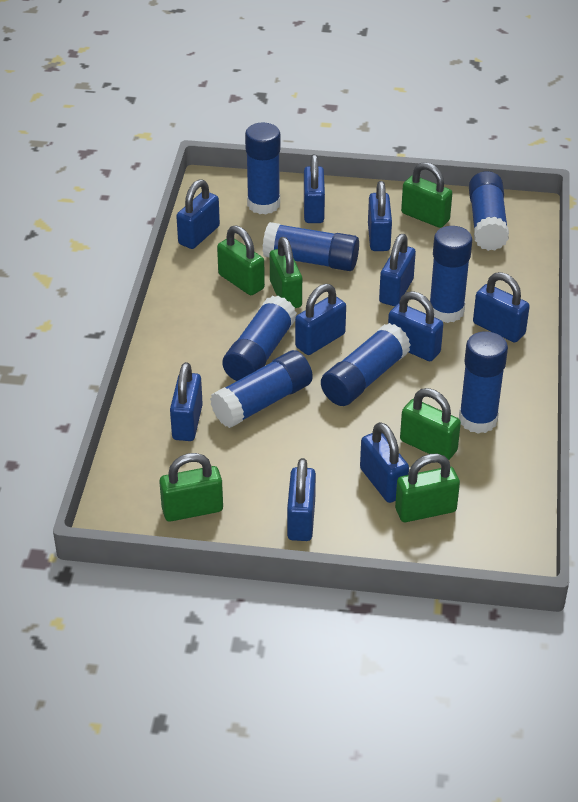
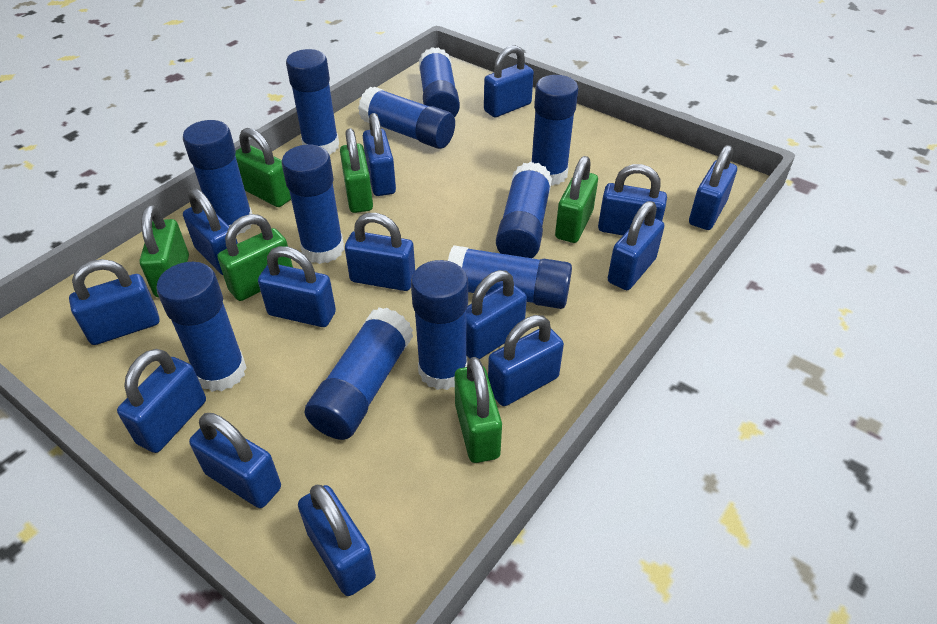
blue glue stick: [210,350,313,428] [223,296,297,381] [245,123,280,214] [262,222,359,271] [321,323,411,406] [430,226,472,323] [459,331,508,434] [469,171,509,251] = 8 -> [156,262,247,392] [183,120,252,235] [282,145,344,264] [286,49,339,155] [304,307,413,440] [358,87,455,149] [411,260,468,390] [419,47,460,117] [448,245,572,309] [496,162,552,258] [531,75,578,186] = 11
blue padlock: [170,362,203,441] [176,179,220,249] [287,458,316,541] [295,284,346,355] [304,154,325,223] [360,422,409,503] [368,181,392,251] [379,234,416,306] [388,291,443,361] [473,272,530,343] = 10 -> [69,259,160,345] [117,349,206,453] [183,189,238,275] [189,413,281,508] [258,246,336,327] [298,485,376,596] [345,213,415,291] [363,113,396,196] [466,270,527,359] [484,45,534,117] [488,315,564,406] [598,164,667,236] [608,201,664,290] [689,145,737,230] = 14

